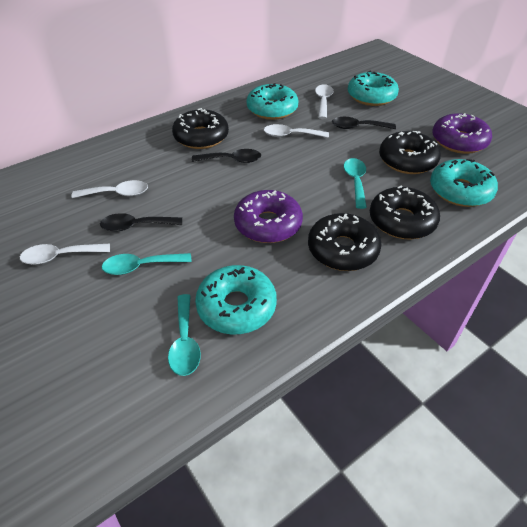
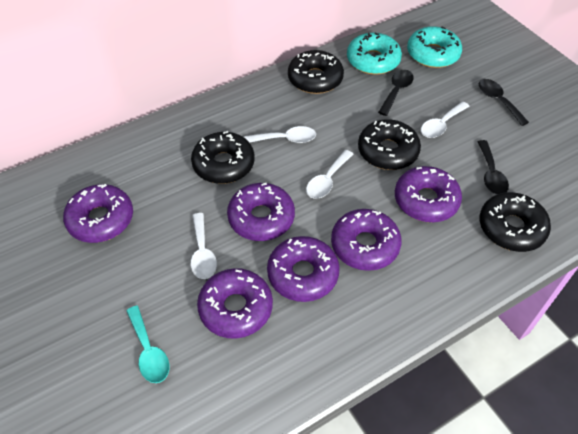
purple donut: [234,190,303,243] [432,113,492,154] = 2 -> [63,184,133,243] [197,268,273,339] [227,183,295,241] [267,236,340,302] [331,209,402,271] [395,166,462,222] = 6
turquoise donut: [195,265,277,334] [246,83,298,120] [348,71,399,106] [430,159,498,207] = 4 -> [347,33,402,75] [407,26,462,68] = 2
turquoise spoon: [102,253,192,275] [168,294,201,376] [344,158,367,209] = 3 -> [126,305,169,383] = 1

